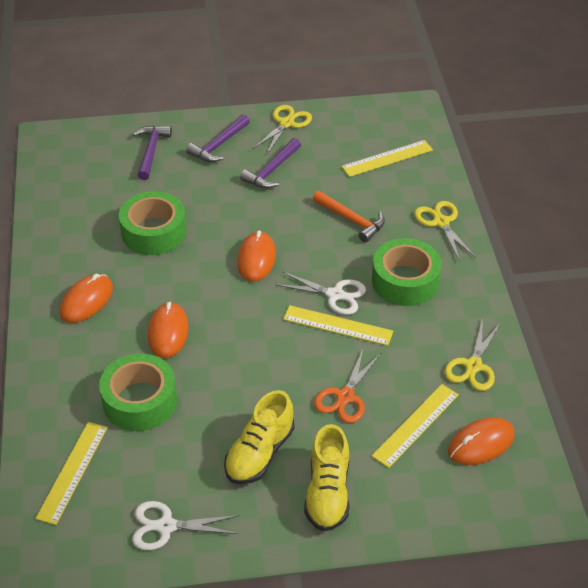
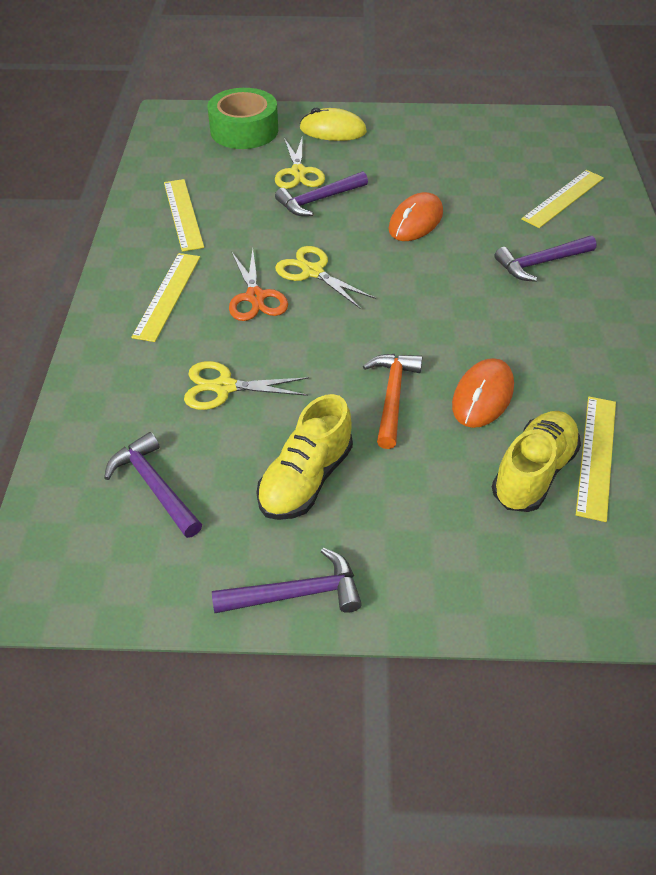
green tape: [99,354,177,431] [119,191,187,255] [372,238,442,306] = 3 -> [207,88,278,149] = 1
orange mouse: [60,274,113,323] [148,302,189,358] [237,230,276,282] [448,417,515,465] = 4 -> [389,192,443,241] [452,358,514,428] = 2
purple hammer: [133,125,172,180] [186,114,250,162] [240,138,301,189] = 3 -> [104,432,202,538] [212,548,362,613] [275,171,368,216] [494,236,597,282] = 4
white scissors: [132,501,239,550] [275,272,366,315] = 2 -> none = 0
yellow mouse: none = 0 -> [300,107,367,141] = 1

